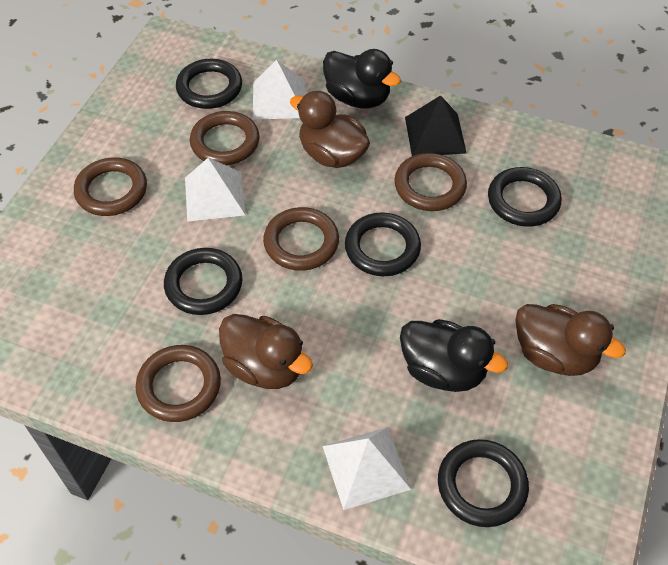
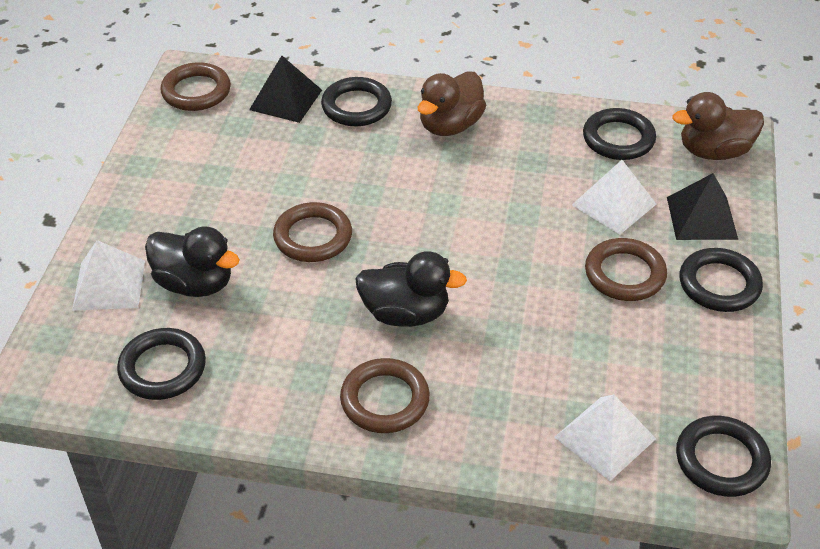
black pyramid: [405,95,467,156] = 1 -> [249,56,322,123] [667,173,738,240] = 2
brown duck: [219,314,313,389] [290,91,370,168] [515,304,626,376] = 3 -> [418,72,486,136] [672,92,764,160] = 2
brown ring: [74,157,147,216] [136,345,221,422] [190,111,259,165] [263,207,339,271] [394,153,467,211] = 5 -> [160,62,231,111] [273,202,352,262] [340,358,430,433] [585,238,667,301] = 4

